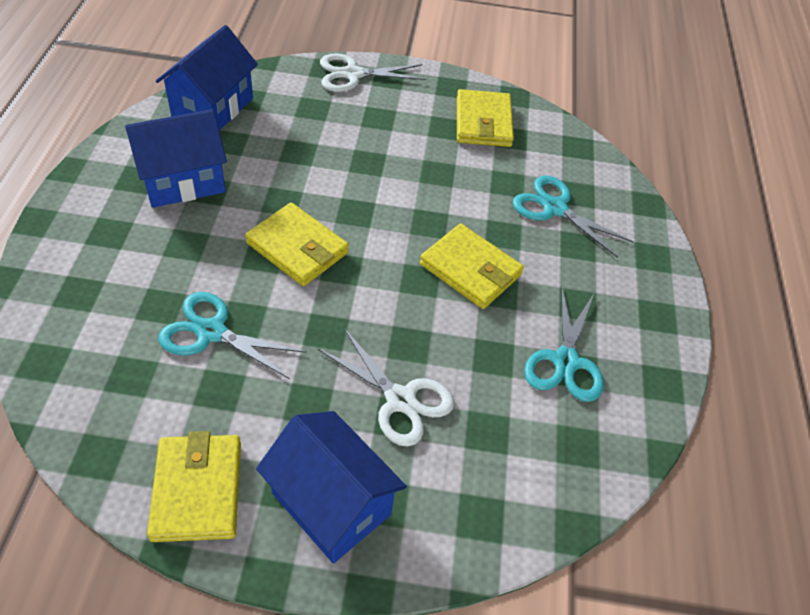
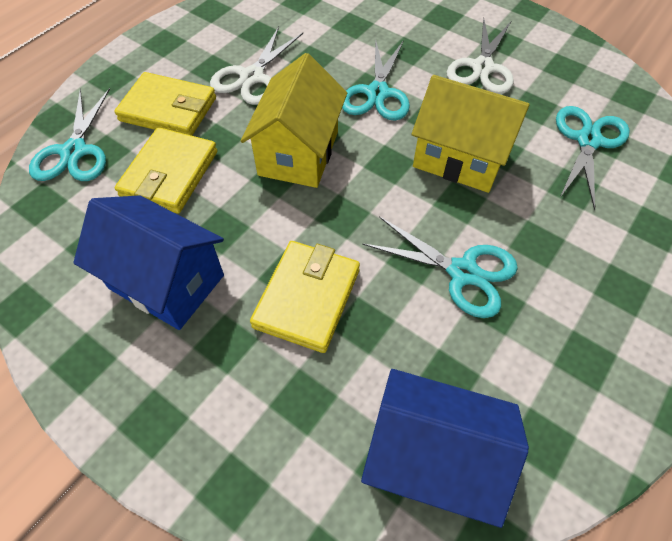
blue house: [125,109,227,208] [156,25,258,131] [256,411,407,564] = 3 -> [73,195,224,330] [361,369,529,528] = 2
turquoise scissors: [158,292,307,379] [513,175,634,258] [524,287,604,402] = 3 -> [29,88,110,181] [342,38,410,121] [362,216,518,318] [556,106,630,210] = 4
yellow house: none = 0 -> [241,53,347,188] [411,75,530,193] = 2
yellow wallet: [147,431,241,542] [245,203,349,286] [420,224,524,309] [457,89,514,147] = 4 -> [114,72,216,136] [115,127,217,213] [250,241,360,353] = 3

